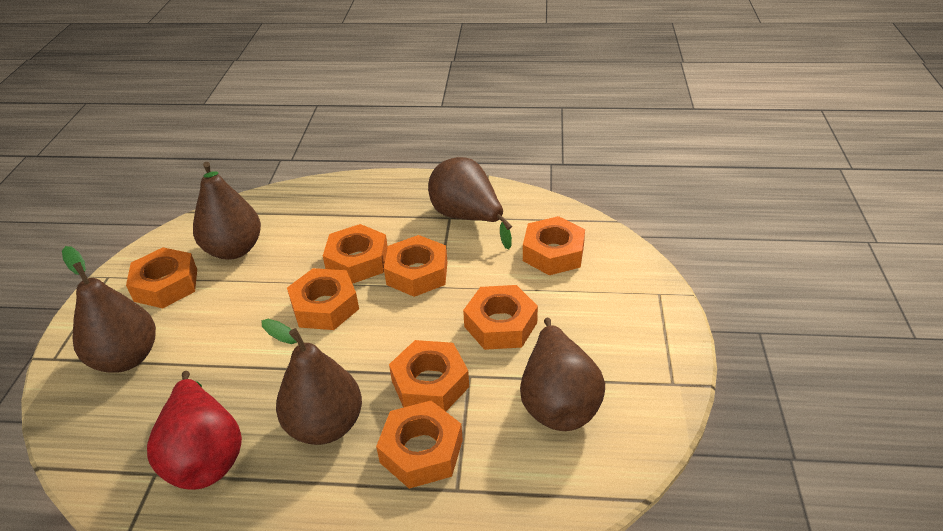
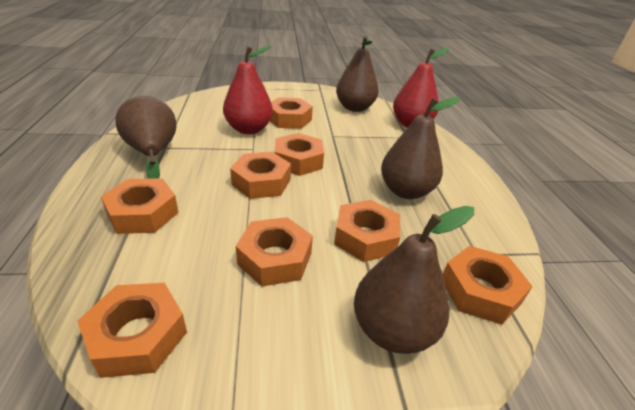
brown pear: [62,246,156,373] [193,162,261,259] [262,319,362,445] [428,157,512,249] [520,318,605,431] = 5 -> [115,96,176,179] [336,36,378,112] [354,206,474,354] [381,97,460,199] = 4
red pear: [147,371,242,490] = 1 -> [223,46,273,134] [393,48,449,128] = 2

